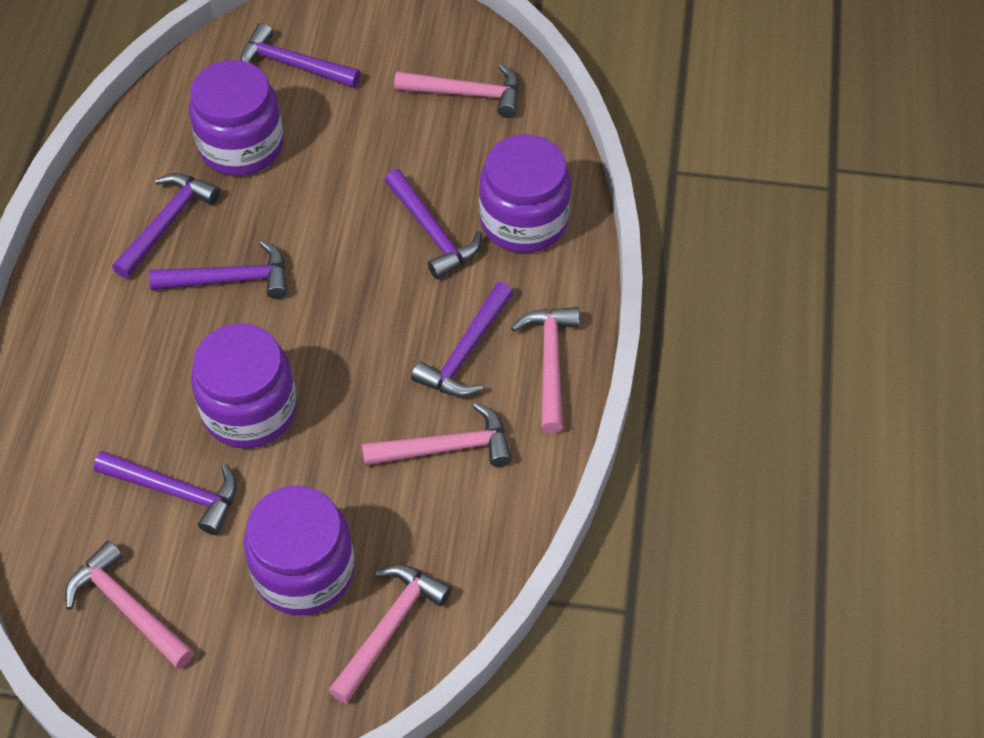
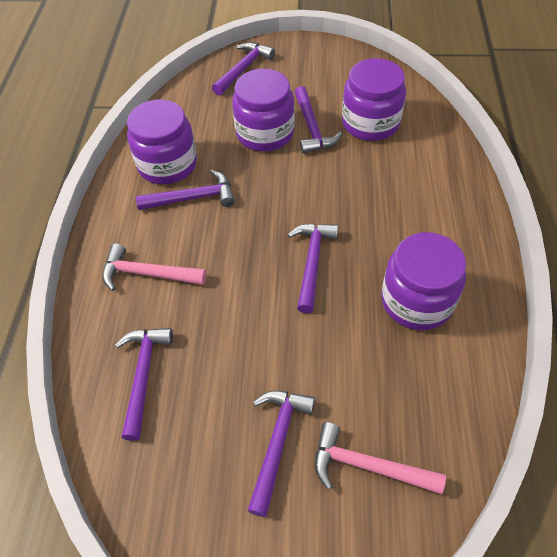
pink hammer: [65,541,194,669] [328,564,452,704] [362,403,512,467] [394,64,519,118] [511,307,579,433] = 5 -> [102,244,206,291] [315,422,446,494] = 2

